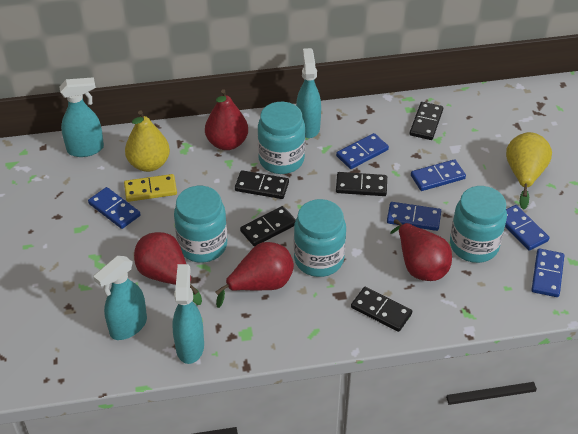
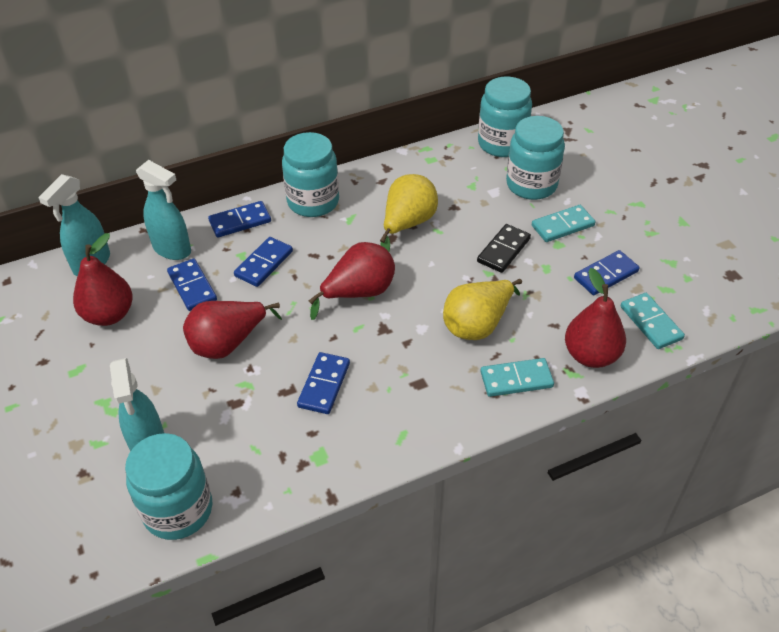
black domino: [235,170,289,199] [240,206,296,246] [336,172,387,196] [351,287,412,332] [410,102,443,140] = 5 -> [477,224,531,273] = 1
blue domino: [88,187,141,229] [336,133,389,169] [387,202,441,231] [411,159,466,191] [505,205,549,251] [531,249,564,297] = 6 -> [167,259,217,311] [208,201,271,238] [234,237,293,287] [297,352,350,414] [574,250,640,295] = 5
turquoise domino: none = 0 -> [480,358,554,397] [532,205,595,242] [621,293,685,349] = 3
turquoise spray bottle: [59,77,104,157] [93,256,147,340] [172,264,204,364] [296,48,321,138] = 4 -> [38,174,110,276] [110,358,164,452] [136,160,191,260] = 3
yellow domino: [124,174,177,202] = 1 -> none = 0

